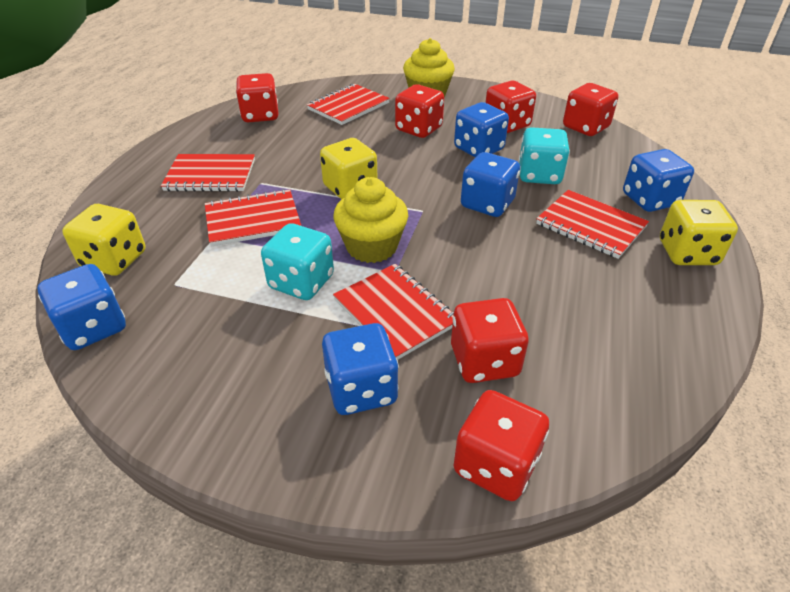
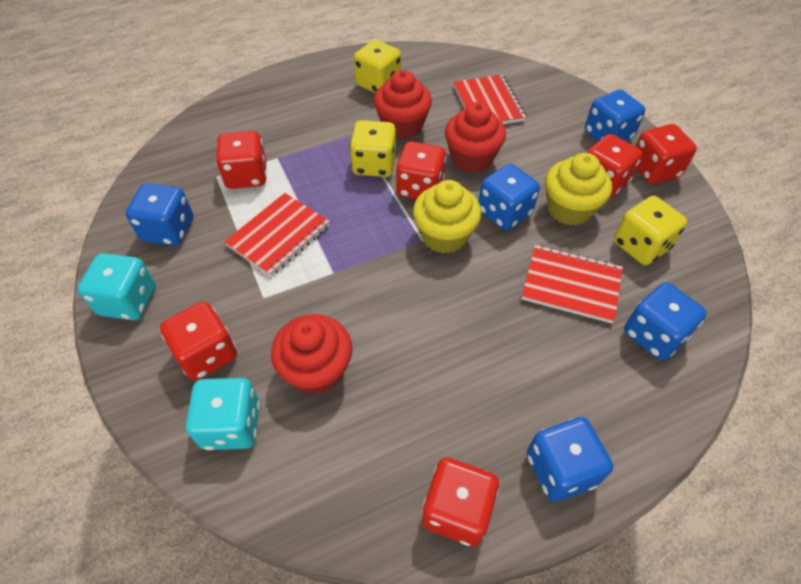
red cupcake: none = 0 -> [271,314,352,395] [374,70,432,139] [445,102,506,173] = 3
red notebook: [161,154,255,192] [205,189,301,247] [307,84,390,125] [333,264,454,360] [536,190,649,259] = 5 -> [224,193,330,277] [453,75,526,124] [522,245,623,323] = 3

